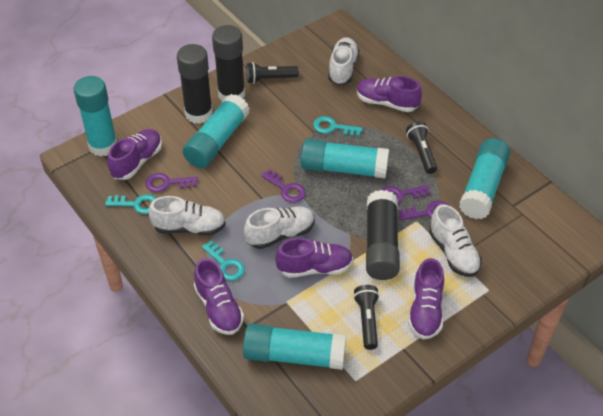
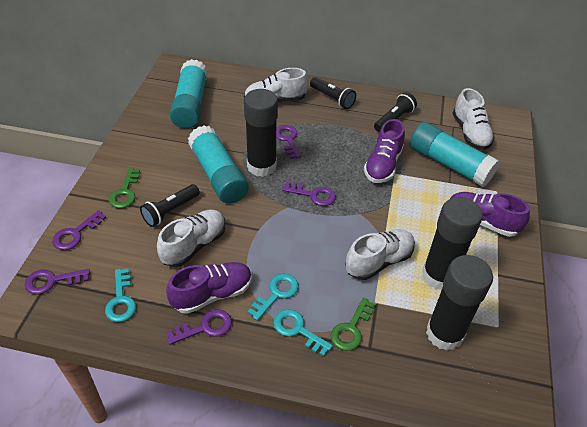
green key: none = 0 -> [109,168,140,209] [330,298,375,351] = 2
purple key: [145,173,198,192] [261,169,306,202] [381,185,431,204] [399,201,448,220] = 4 -> [25,269,90,294] [52,210,106,250] [166,309,232,345] [276,125,301,159] [282,182,336,206] = 5
purple shoe: [107,129,162,180] [194,258,244,335] [275,238,353,278] [357,76,422,112] [408,258,444,339] = 5 -> [166,262,252,314] [364,119,405,183] [449,192,530,237] = 3
turquoise glue stick: [74,76,117,157] [183,94,250,168] [243,324,346,370] [301,139,389,179] [459,138,511,219] = 5 -> [170,59,207,129] [188,125,249,204] [410,122,500,187] = 3

